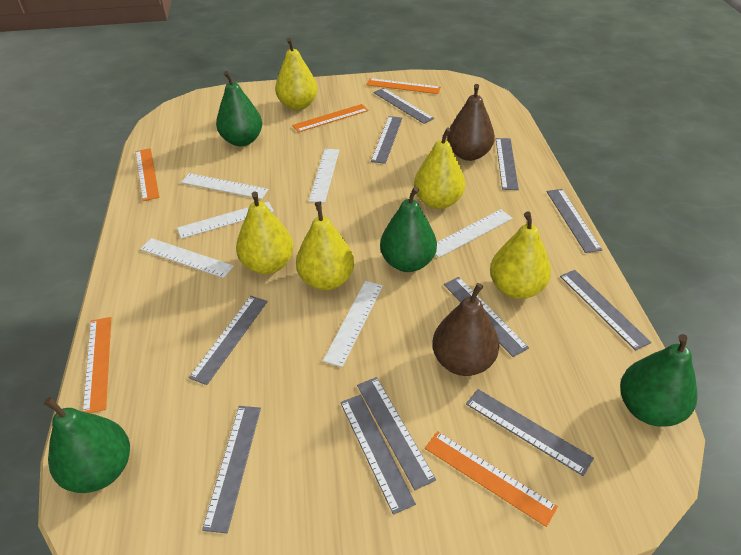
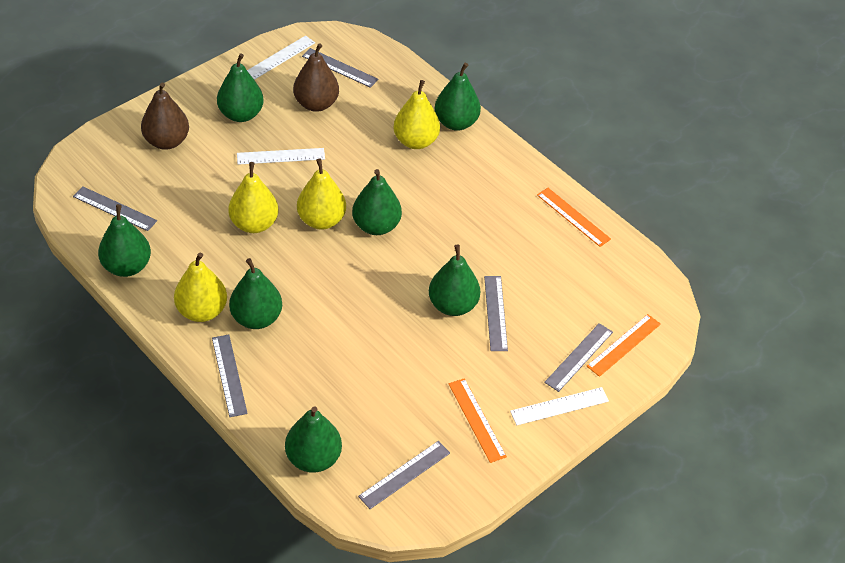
green pear: [44,397,130,493] [216,71,262,146] [380,187,437,272] [620,334,698,427] = 4 -> [98,204,151,277] [217,53,264,122] [229,258,282,329] [285,406,342,473] [352,169,402,235] [429,244,480,316] [435,63,481,131] = 7
grey ruler: [189,296,267,385] [202,406,261,533] [340,394,416,515] [357,377,436,490] [371,116,402,164] [374,88,434,124] [444,277,529,357] [466,389,594,476] [496,138,519,190] [547,189,602,253] [560,270,651,351] = 11 -> [73,186,157,231] [212,335,248,417] [302,48,378,88] [358,441,450,509] [484,276,508,351] [544,323,613,392] = 6
orange ruler: [83,317,111,413] [135,148,159,201] [292,104,369,132] [366,78,441,94] [425,431,558,527] = 5 -> [449,378,507,463] [537,188,611,247] [587,314,661,377] = 3
white ruler: [140,238,234,278] [177,202,274,239] [181,173,268,199] [309,149,339,203] [323,281,383,367] [435,209,513,258] = 6 -> [237,148,325,165] [247,35,315,80] [510,387,609,425] = 3
yellow pear: [236,191,294,274] [275,38,318,110] [296,201,354,290] [414,128,465,209] [490,211,551,299] = 5 -> [174,252,227,322] [228,162,278,233] [297,159,346,230] [393,80,440,149] = 4

